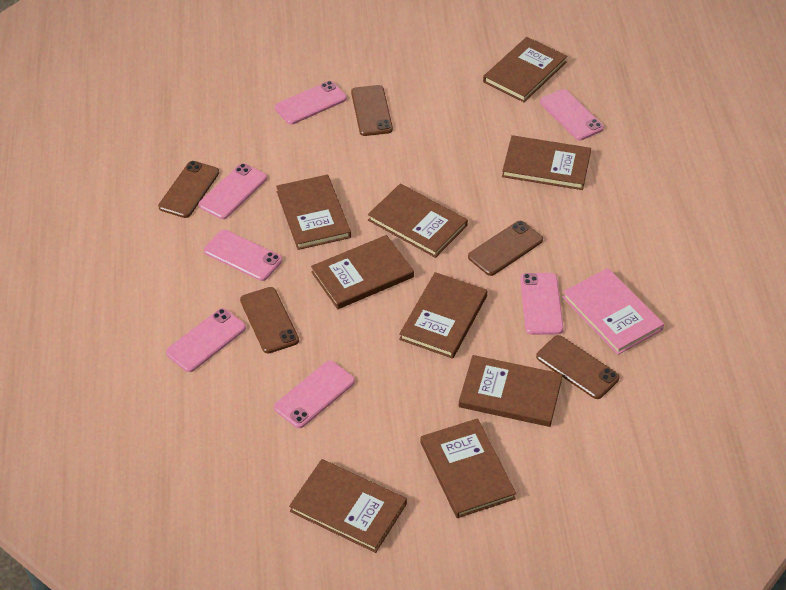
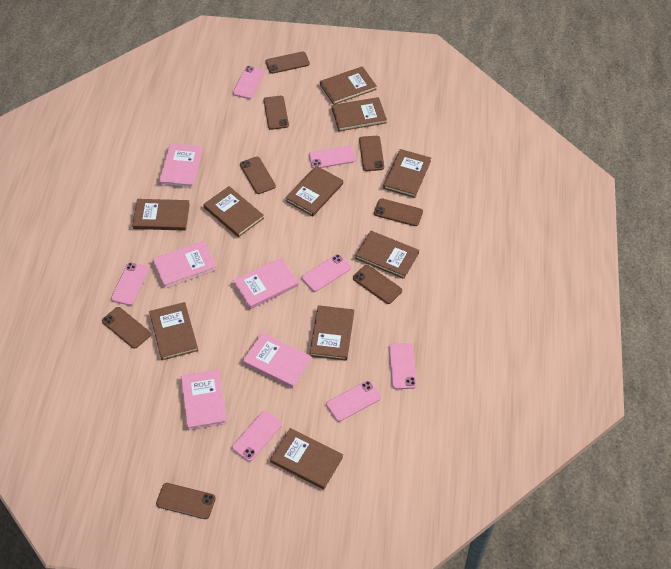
brown book: [276,175,351,250] [289,459,407,553] [311,235,414,309] [368,184,468,258] [399,272,487,359] [420,418,516,518] [459,355,563,427] [483,37,567,102] [502,135,591,190] = 9 -> [132,199,190,231] [149,302,198,360] [203,186,264,237] [270,428,343,489] [286,166,343,216] [310,305,354,361] [320,66,377,105] [332,97,387,131] [355,231,419,279] [383,149,431,198] = 10
brown phone: [158,161,219,218] [240,287,299,353] [351,85,393,136] [468,221,543,276] [536,335,620,399] = 5 -> [102,307,151,349] [156,483,216,519] [240,156,276,194] [263,96,289,130] [266,51,310,74] [353,265,402,304] [359,136,384,171] [374,198,423,226] = 8
pink book: [562,268,664,355] = 1 -> [153,241,217,288] [159,143,203,188] [181,369,227,430] [233,258,299,309] [242,333,312,388] = 5

